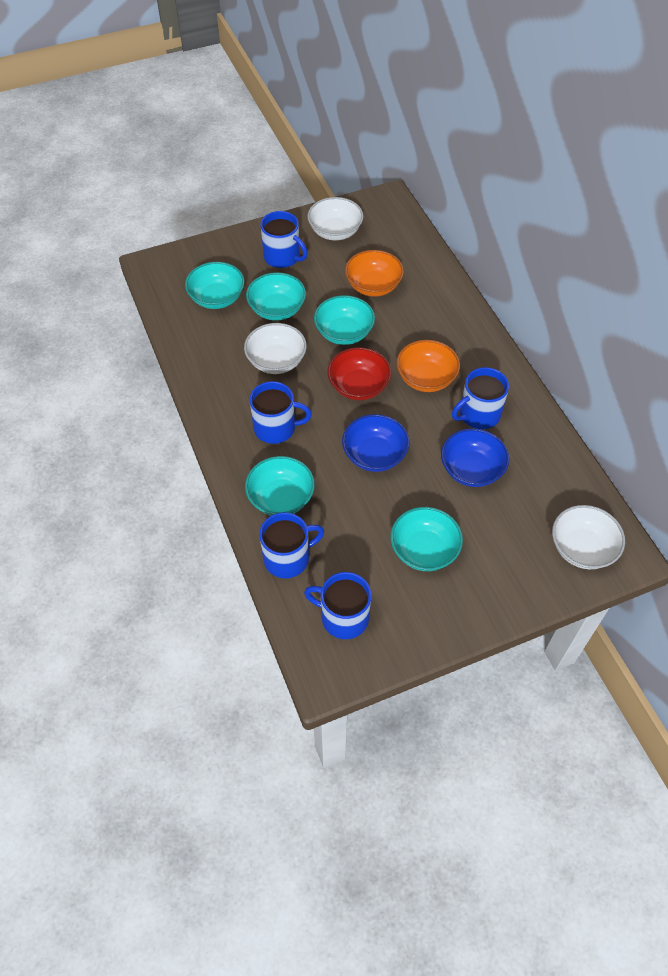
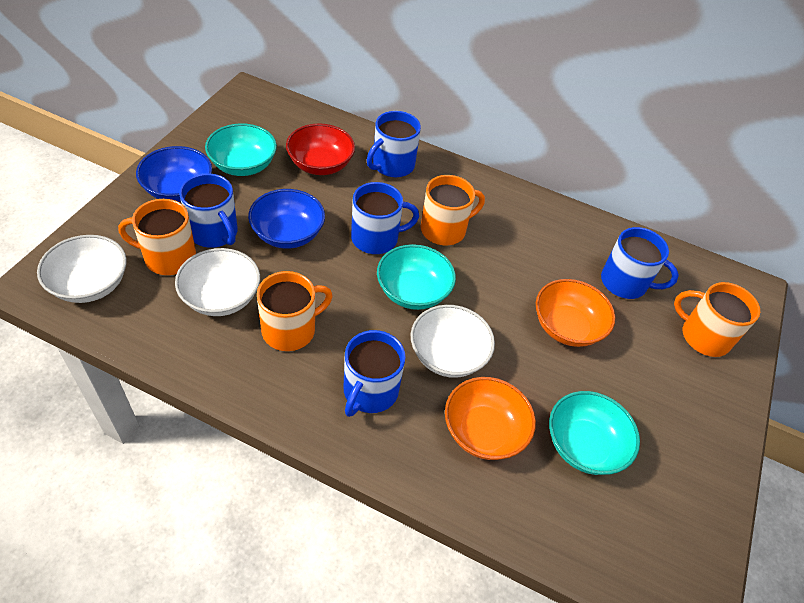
orange mug: none = 0 -> [118,199,196,275] [257,271,333,351] [421,175,485,245] [674,282,760,357] = 4
turquoise bowl: [185,262,244,309] [245,456,315,516] [246,272,306,321] [314,295,375,345] [390,507,463,571] = 5 -> [205,123,277,176] [377,244,456,310] [549,391,640,475] = 3

